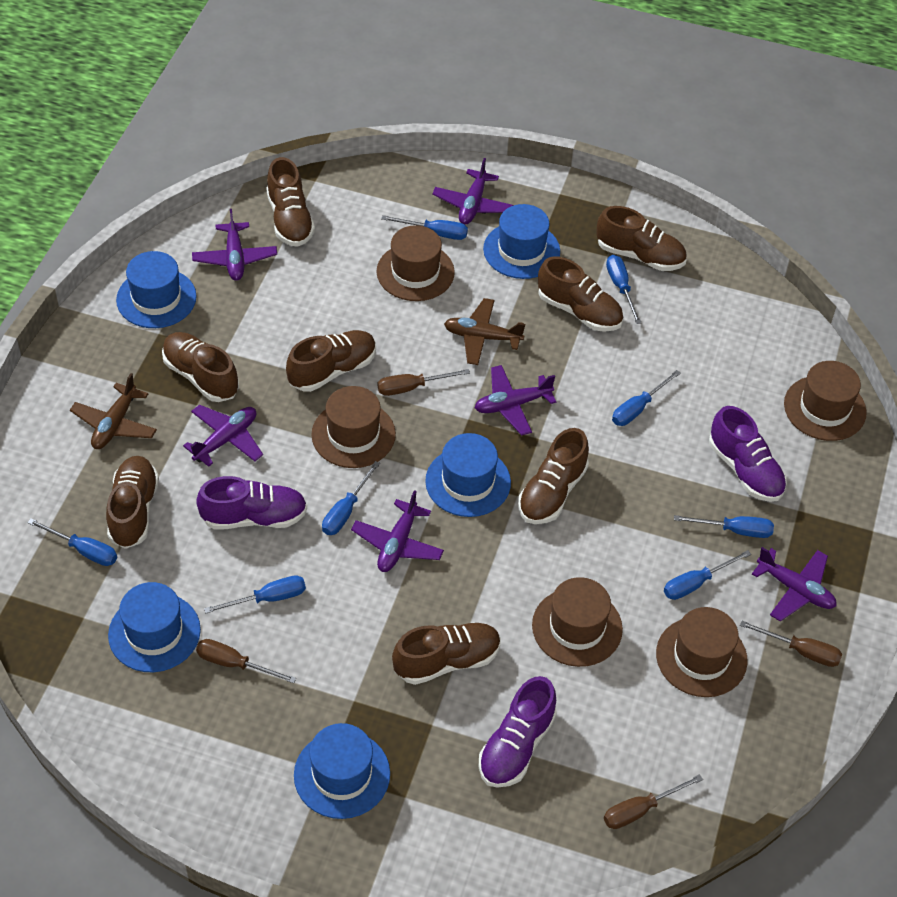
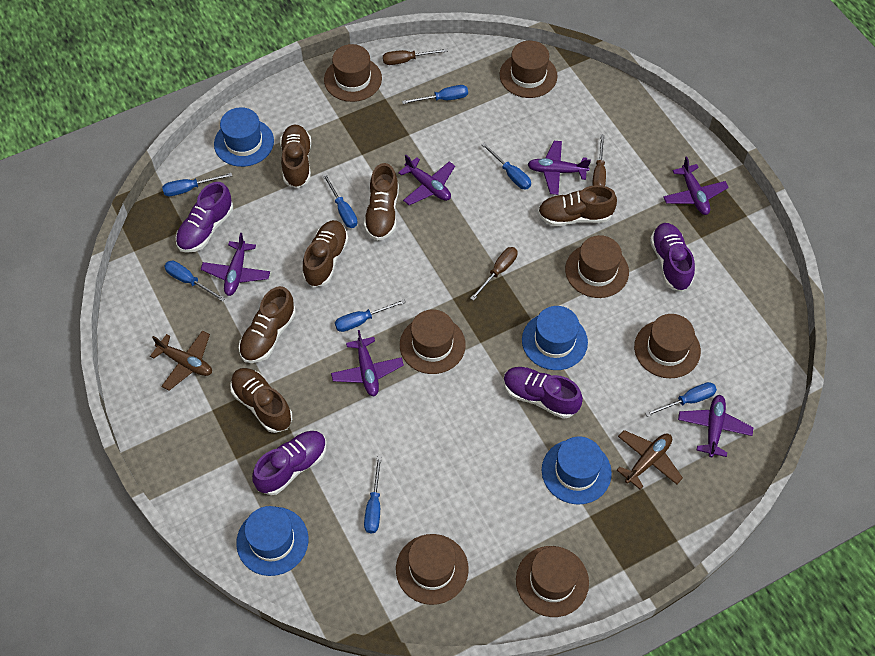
blue hat: [108,582,201,672] [116,251,197,328] [294,723,390,819] [425,433,511,517] [483,204,560,279] = 5 -> [214,107,274,167] [236,506,309,576] [522,306,588,370] [542,436,612,505] = 4
brown hat: [311,386,396,468] [377,225,455,301] [532,577,623,667] [656,607,748,697] [784,361,867,441] = 5 -> [324,44,382,102] [396,534,469,605] [400,310,466,374] [500,41,557,98] [516,546,589,617] [565,235,629,298] [634,314,701,378] = 7
brown screwdriver: [196,639,296,683] [378,369,470,396] [604,774,703,829] [740,621,842,667] = 4 -> [383,48,448,65] [470,247,518,301] [592,135,606,186] = 3
brown shoe: [106,456,159,549] [162,332,239,402] [266,157,315,247] [286,330,376,392] [392,623,501,685] [518,428,589,524] [538,256,623,332] [596,206,687,271] = 8 -> [230,368,292,433] [239,286,296,363] [280,124,311,188] [302,220,348,287] [364,163,399,241] [538,185,617,226] = 6
purple shoe: [196,476,307,530] [479,676,557,788] [709,406,787,502] = 3 -> [176,182,233,253] [252,431,327,495] [503,367,583,419] [650,223,695,291] = 4

